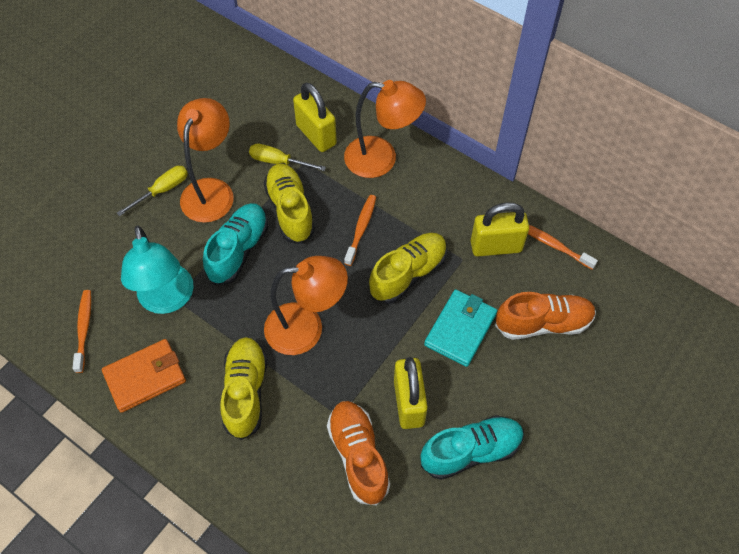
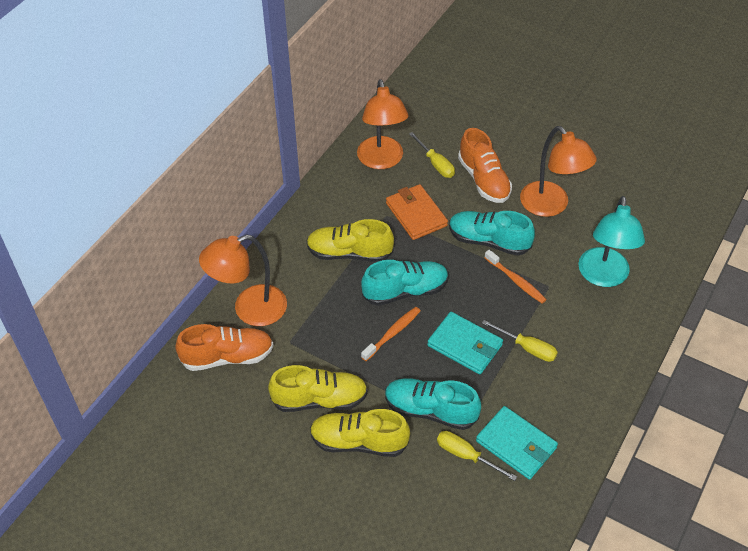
orange toothbrush: [73,290,91,373] [344,195,376,266] [528,225,598,269] = 3 -> [361,307,420,361] [484,250,547,303] = 2
turquoise shoe: [203,203,268,285] [420,415,524,480] = 2 -> [361,260,449,306] [385,378,481,430] [449,211,535,256] = 3
turquoise wallet: [424,289,497,367] = 1 -> [427,312,503,374] [476,406,558,479] = 2
yellow padlock: [293,83,337,152] [394,357,428,429] [471,203,529,256] = 3 -> none = 0
yellow screwdriver: [117,166,188,216] [249,144,326,171] = 2 -> [409,132,455,178] [437,431,517,481] [482,320,558,362] = 3

